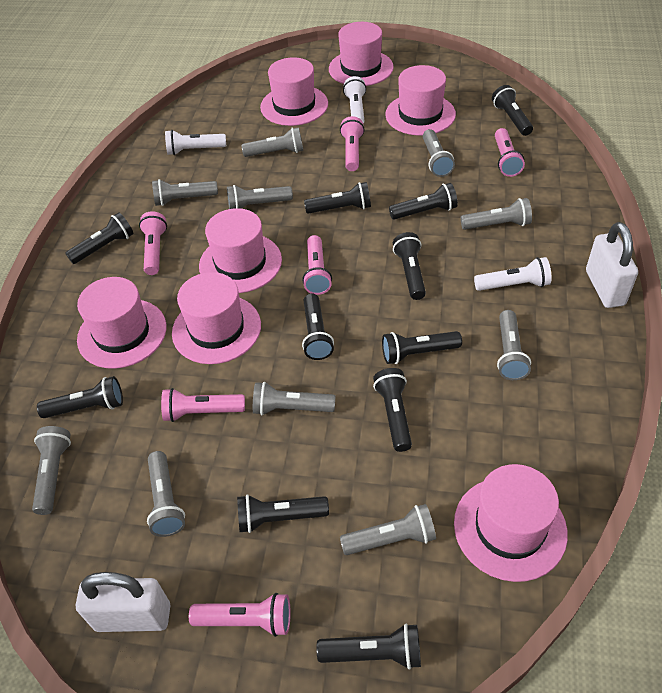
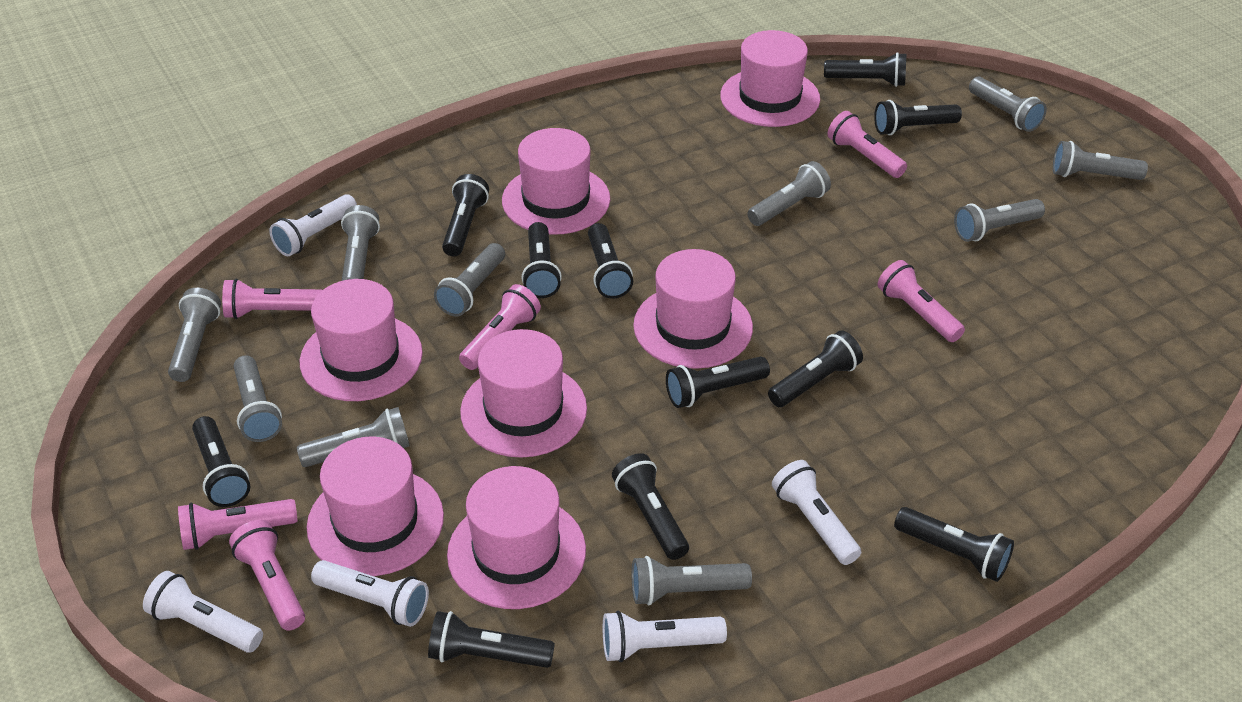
white flashlight: [165,130,226,155] [343,76,366,124] [474,257,552,291] = 3 -> [143,571,263,653] [269,194,357,256] [311,560,429,627] [603,611,727,662] [772,460,861,565] = 5
white padlock: [76,572,170,632] [586,222,638,308] = 2 -> none = 0

